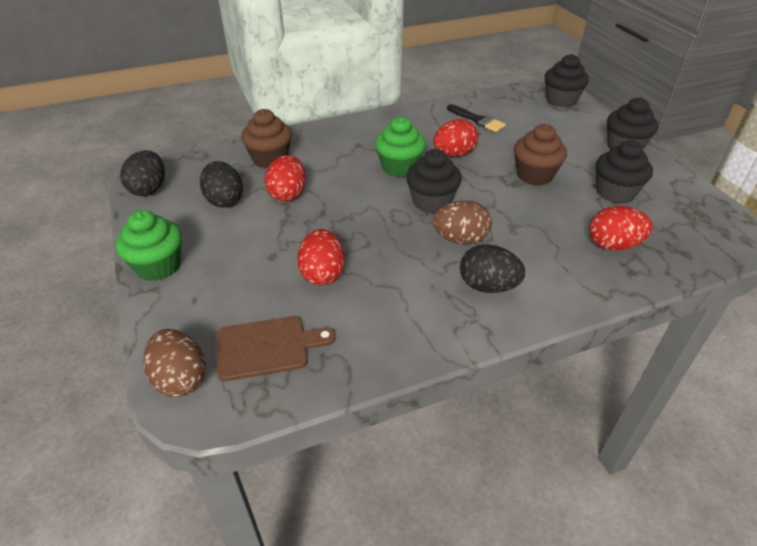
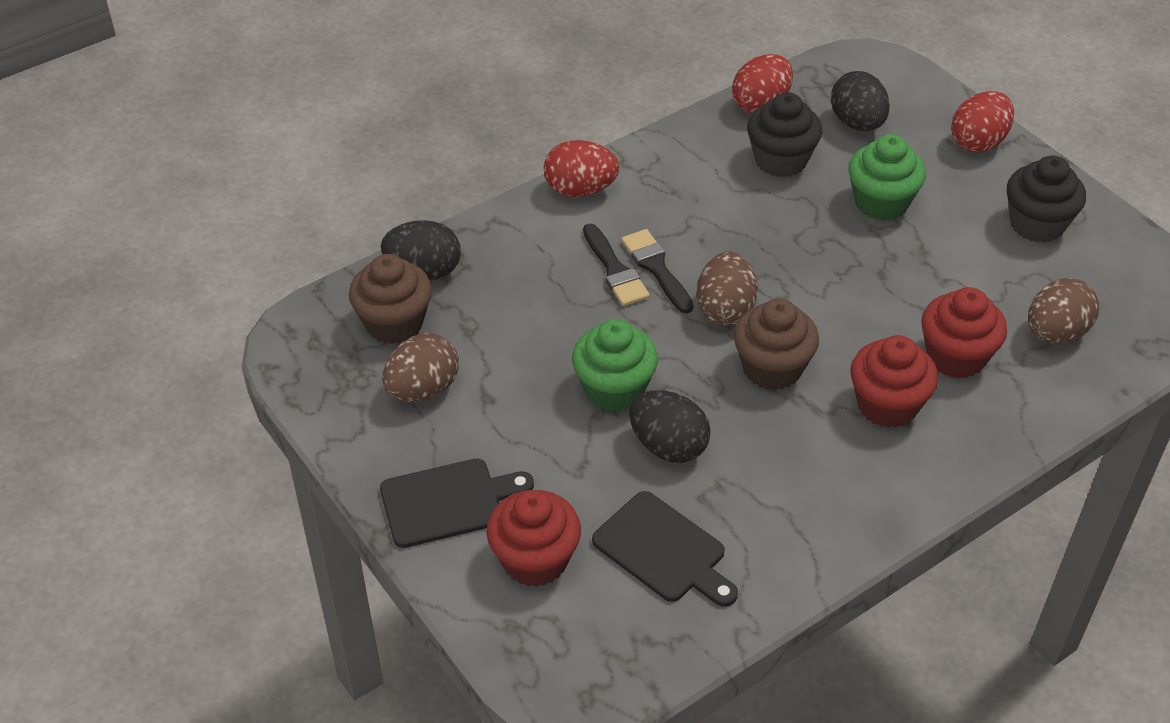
black brush: [447,104,506,132] = 1 -> [583,223,650,306] [621,229,694,313] = 2
black cupcake: [406,149,462,213] [545,54,589,108] [596,140,653,204] [607,97,658,150] = 4 -> [747,92,822,177] [1007,156,1086,243] = 2
black cutting board: none = 0 -> [380,458,534,548] [592,491,738,607] = 2
brown cutting board: [217,316,336,381] = 1 -> none = 0
brown egg: [143,329,206,397] [433,200,492,245] = 2 -> [382,333,459,402] [696,251,758,326] [1028,278,1099,344] = 3
red cupcake: none = 0 -> [486,490,581,587] [851,335,938,428] [921,287,1007,379] = 3
red egg: [265,155,306,202] [297,229,345,285] [433,119,478,157] [589,206,653,251] = 4 -> [544,140,619,197] [732,54,793,114] [951,91,1014,153] = 3

